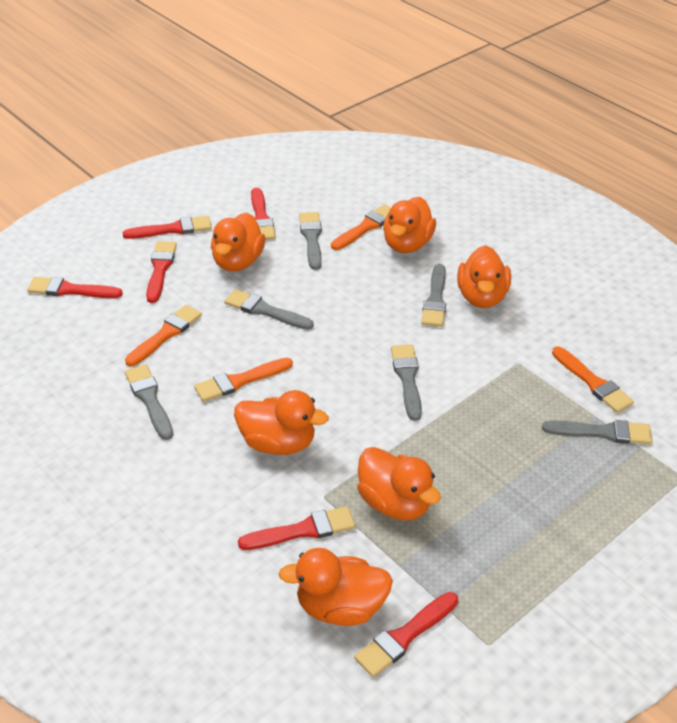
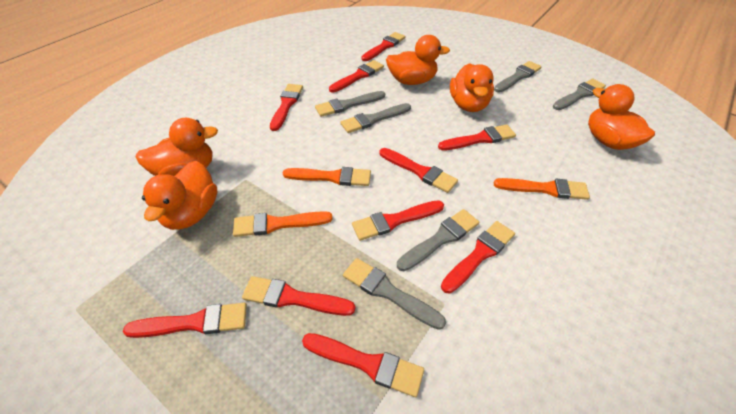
orange brush: [125,305,202,366] [194,358,293,402] [331,204,391,250] [552,346,634,413] = 4 -> [233,211,333,237] [283,167,371,186] [494,178,590,200] = 3
orange duck: [211,213,265,271] [234,390,329,455] [278,548,393,626] [357,447,441,520] [383,197,436,253] [457,245,511,308] = 6 -> [136,118,218,176] [142,161,217,230] [386,35,450,85] [450,64,494,112] [588,84,655,150] = 5
red brush: [27,277,123,298] [122,216,212,239] [146,241,177,303] [238,506,355,550] [251,188,276,240] [354,592,458,677] = 6 -> [123,303,247,338] [242,276,355,316] [270,84,303,131] [302,333,424,397] [329,60,384,92] [352,200,444,241] [361,32,406,61] [379,148,458,193] [438,124,516,151] [441,221,515,293] = 10

